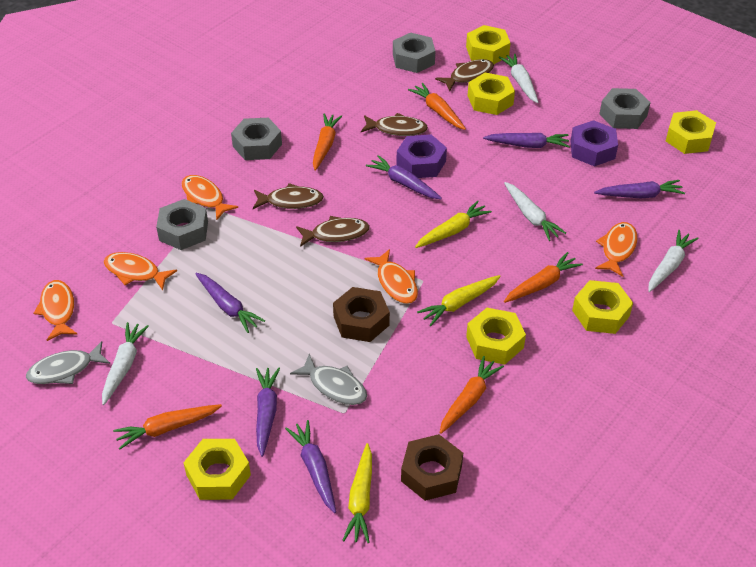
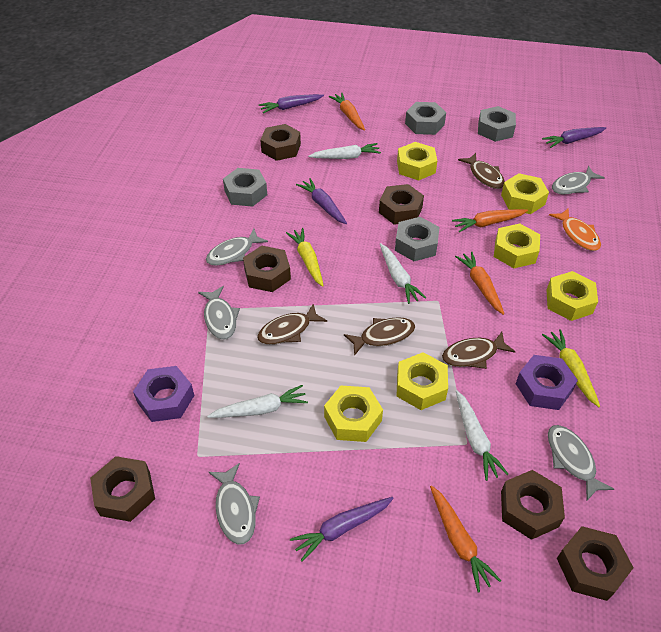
brown nut: [333,287,390,342] [401,434,463,501] = 2 -> [90,456,155,522] [243,246,291,292] [260,124,301,161] [379,184,424,225] [501,470,565,540] [557,526,634,601] = 6
grey fish: [26,341,110,384] [290,354,367,405] = 2 -> [198,286,240,339] [206,229,268,266] [209,463,260,544] [548,425,614,500] [552,166,605,194] = 5
orange carrot: [113,404,222,449] [313,113,342,171] [408,83,466,130] [440,356,504,434] [504,252,583,303] = 5 -> [329,92,365,131] [430,485,501,592] [452,209,528,232] [455,251,504,315] = 4
orange fish: [33,280,78,341] [104,252,177,290] [181,175,238,221] [365,249,418,304] [595,222,637,277] = 5 -> [549,209,601,251] = 1
purple carrot: [195,273,265,333] [256,368,280,457] [285,420,336,513] [366,155,442,199] [483,133,570,148] [594,180,685,198] = 6 -> [259,94,324,113] [290,497,394,562] [296,178,347,224] [542,127,606,148] = 4
yellow carrot: [342,443,372,543] [415,201,492,248] [417,275,501,326] = 3 -> [286,228,324,287] [542,329,600,407] = 2

